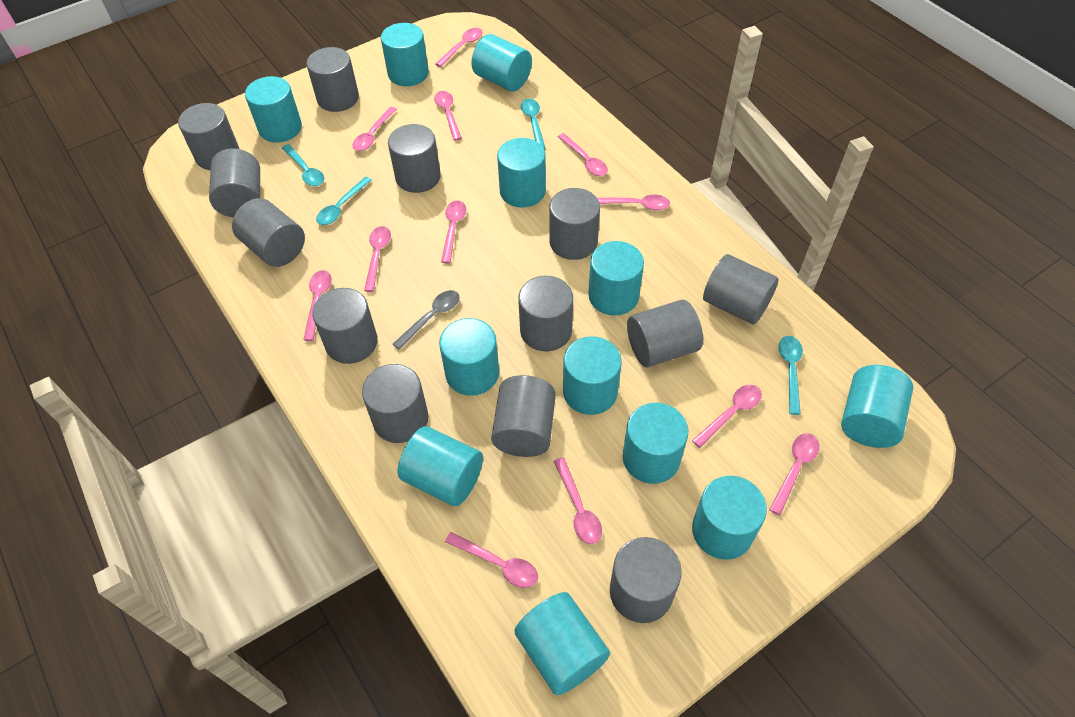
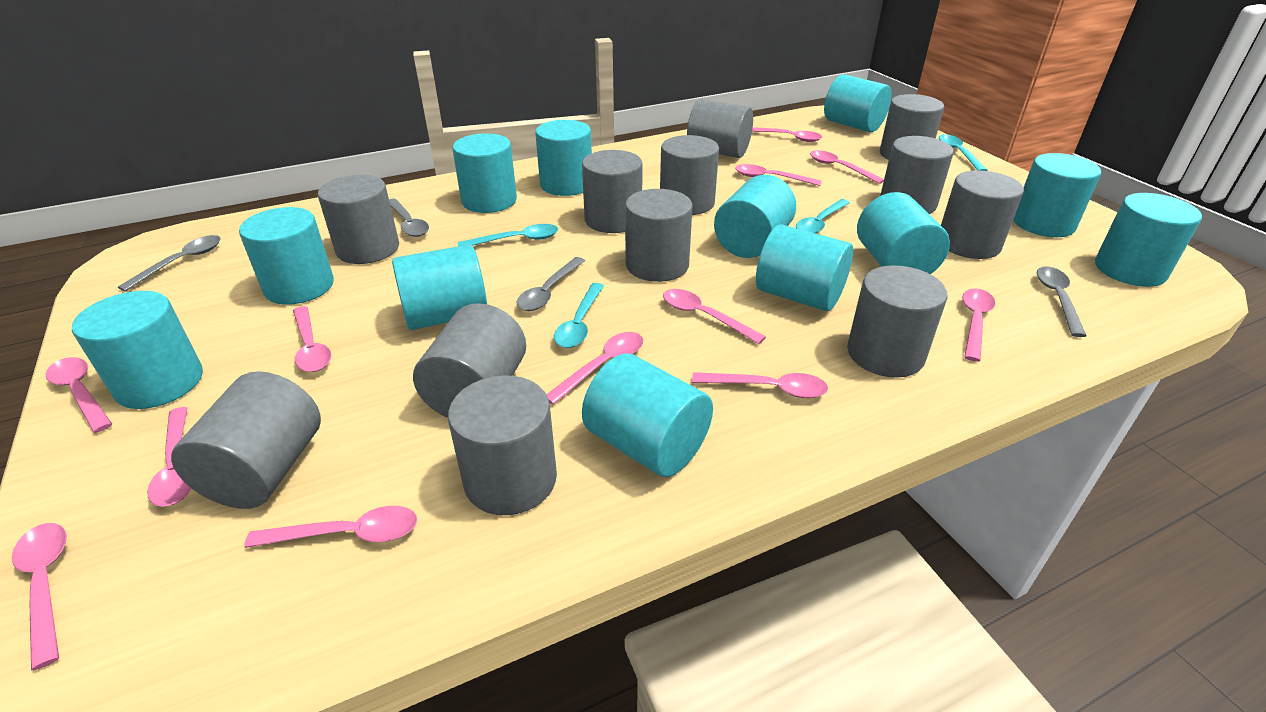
grey cylinder: [178,103,239,170] [209,148,260,217] [232,198,305,267] [306,47,359,112] [312,288,378,364] [362,364,428,443] [388,124,441,193] [491,375,556,457] [518,276,573,351] [549,188,600,260] [610,537,682,623] [627,300,703,367] [703,254,778,324] = 13 -> [171,371,321,509] [318,175,399,264] [413,303,526,418] [448,376,557,515] [582,150,643,233] [625,189,693,282] [660,135,719,215] [687,99,753,158] [847,265,948,378] [880,94,944,160] [880,136,954,214] [941,170,1024,259] = 12
grey spoon: [393,290,460,350] = 1 -> [118,235,221,292] [389,199,429,237] [517,257,585,311] [1037,266,1086,337] = 4

